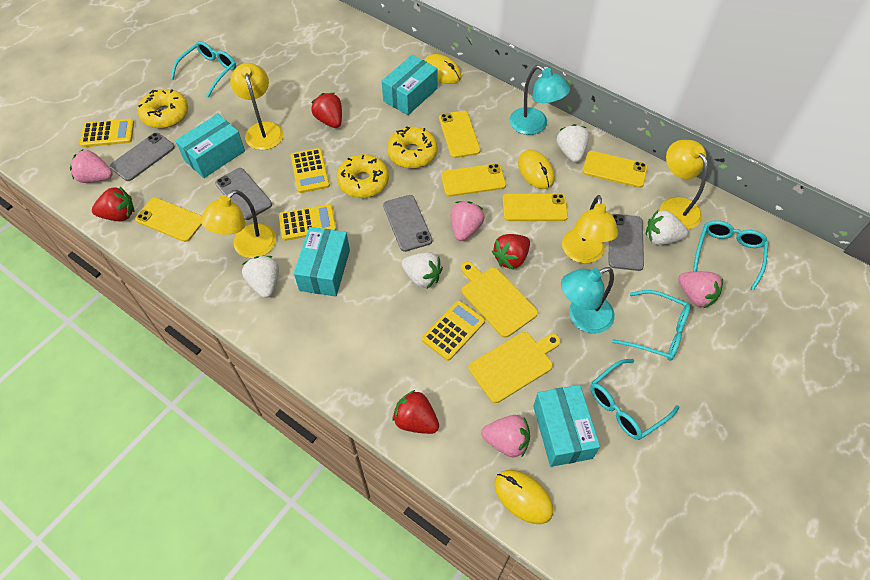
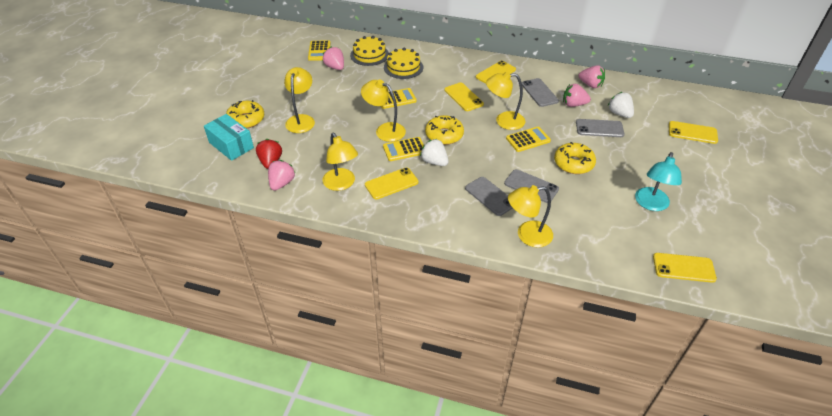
red strawberry: [92,187,134,221] [311,93,342,128] [392,390,439,434] [492,234,530,269] = 4 -> [256,139,282,169] = 1
turquoise box: [175,114,245,178] [294,227,350,296] [382,55,438,115] [533,385,600,467] = 4 -> [204,114,254,161] = 1
turquoise glasses: [170,41,236,98] [590,359,679,440] [612,290,690,361] [693,220,769,290] = 4 -> none = 0
turquoise lamp: [509,65,570,135] [561,267,615,334] = 2 -> [635,152,682,211] = 1
white strawberry: [242,256,279,298] [402,252,443,288] [557,124,589,162] [646,210,688,245] = 4 -> [420,139,449,166] [608,92,634,118] = 2
yellow cake: none = 0 -> [350,36,389,66] [384,48,423,79] = 2
yellow cutting board: [461,262,538,338] [469,332,561,403] = 2 -> none = 0
yellow lamp: [200,190,276,258] [230,63,284,150] [562,195,618,263] [660,140,708,230] = 4 -> [284,67,315,133] [323,133,358,191] [361,80,406,142] [486,71,525,130] [508,185,553,248] = 5
yellow mouse: [424,54,462,84] [494,470,553,524] [518,150,554,189] = 3 -> none = 0

